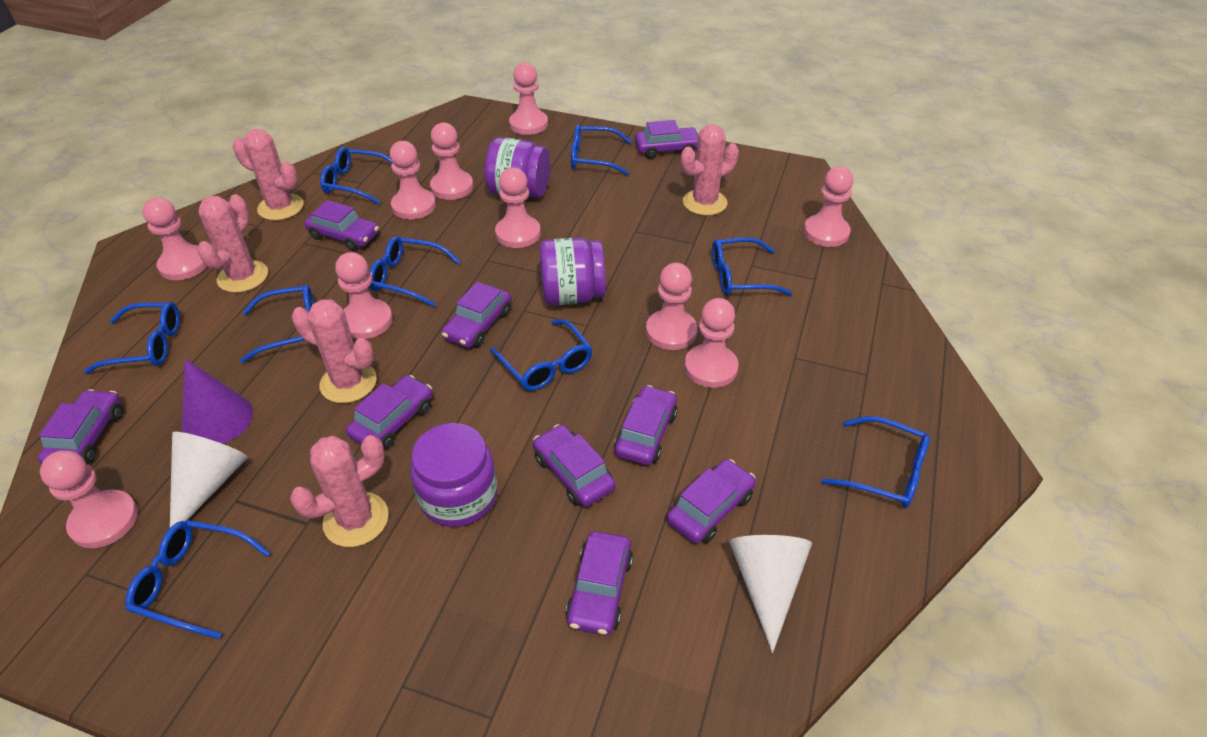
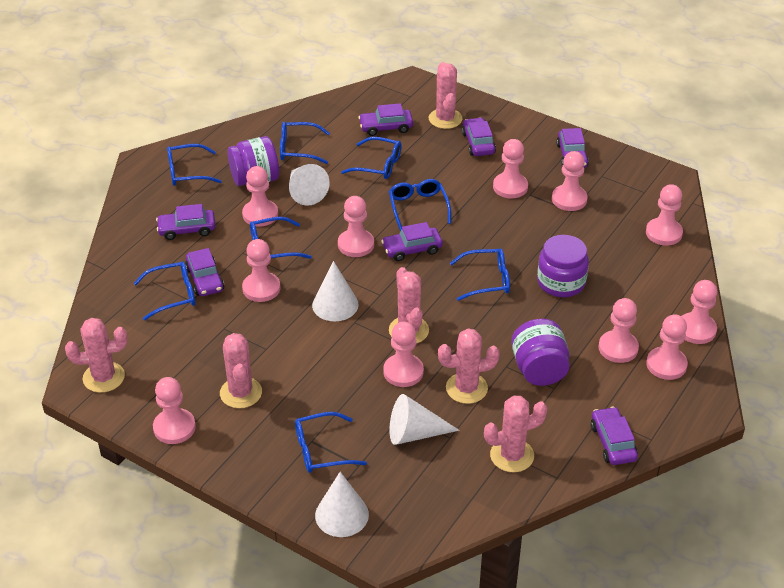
blue glasses: [84,302,180,374] [125,520,271,639] [240,285,314,363] [320,147,393,204] [370,236,461,307] [490,319,593,391] [571,124,632,175] [712,237,792,296] [821,416,930,508] = 9 -> [134,262,195,320] [167,144,222,186] [250,217,312,259] [280,122,330,164] [295,412,367,473] [341,137,402,179] [389,179,451,231] [450,249,510,301] = 8
pink cactus: [197,194,268,293] [233,129,304,220] [290,435,389,547] [292,300,377,403] [681,124,739,216] = 5 -> [65,318,127,393] [220,333,262,408] [389,267,429,343] [429,62,462,129] [438,329,500,404] [484,395,547,472] = 6
pink pawn: [40,451,138,548] [142,197,207,280] [335,252,393,339] [390,141,436,219] [430,123,473,200] [495,167,541,248] [509,62,548,135] [646,263,697,350] [684,298,739,388] [804,166,854,247] = 10 -> [153,377,196,444] [242,166,278,227] [242,239,280,302] [338,196,374,257] [383,322,424,387] [493,139,528,198] [552,151,588,211] [598,298,639,363] [646,184,683,246] [646,314,688,380] [681,280,717,344] = 11
purple car: [38,389,122,464] [304,200,379,251] [346,375,433,450] [442,282,511,348] [533,424,616,507] [565,531,633,636] [614,385,678,465] [635,120,698,159] [667,459,756,544] = 9 -> [156,204,215,240] [185,248,224,296] [358,103,413,136] [381,222,443,261] [462,118,496,156] [556,128,589,168] [591,407,638,465] = 7
purple cone: [182,359,253,444] = 1 -> none = 0
white cone: [170,432,248,527] [729,535,812,653] = 2 -> [289,164,330,206] [312,261,359,321] [315,472,369,537] [389,394,460,445] = 4

